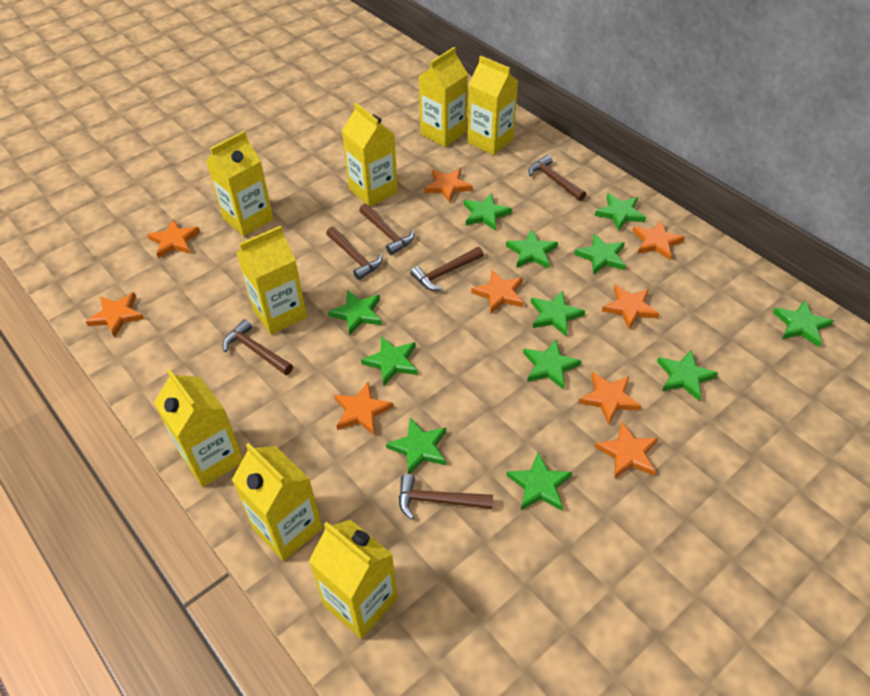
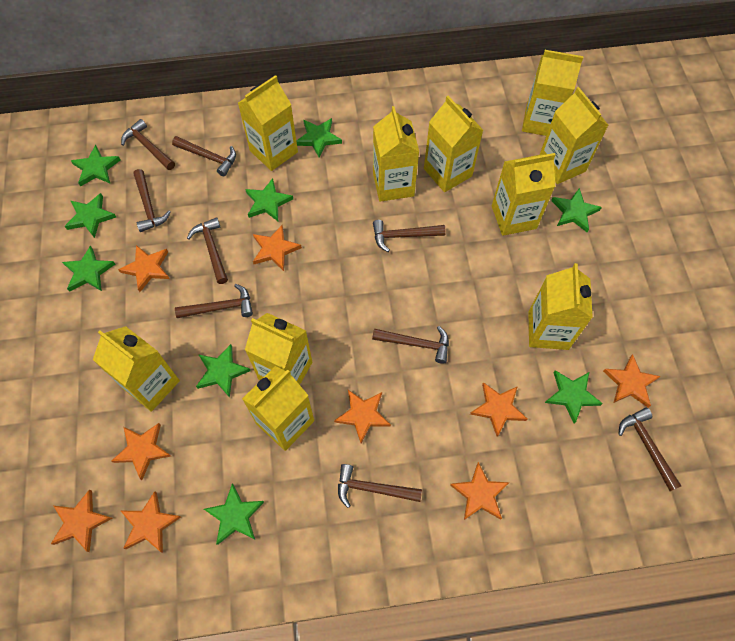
brown hammer: [223,319,293,375] [326,227,382,280] [359,204,414,255] [399,474,493,520] [410,247,484,291] [528,155,586,201] = 6 -> [121,119,175,170] [133,169,171,232] [172,136,236,176] [175,284,253,318] [187,217,228,284] [338,464,422,508] [372,326,449,364] [373,220,446,252] [618,408,681,491] = 9
green star: [328,290,382,336] [361,336,418,386] [386,418,446,474] [464,193,512,231] [506,229,558,268] [506,452,572,511] [523,340,581,390] [531,290,585,337] [574,234,626,275] [595,193,646,231] [657,350,718,401] [773,300,833,347] = 12 -> [62,246,115,292] [65,193,116,238] [71,145,120,187] [196,344,251,398] [204,483,264,545] [245,178,293,221] [296,118,342,158] [545,370,603,424] [551,188,602,232] = 9
yellow carton: [154,369,243,487] [206,131,274,236] [232,443,322,561] [236,226,307,335] [309,520,398,639] [342,103,398,207] [418,47,468,147] [467,56,518,155] = 8 -> [93,326,180,412] [238,75,298,171] [242,366,314,451] [245,313,312,385] [373,106,419,202] [424,96,483,192] [492,153,555,236] [522,50,584,136] [528,263,593,350] [540,87,608,184] = 10

